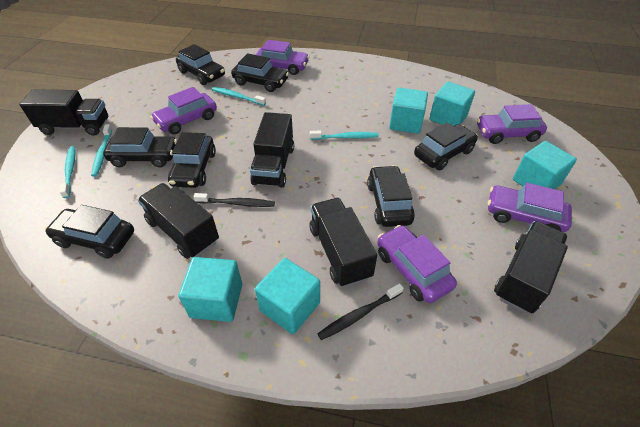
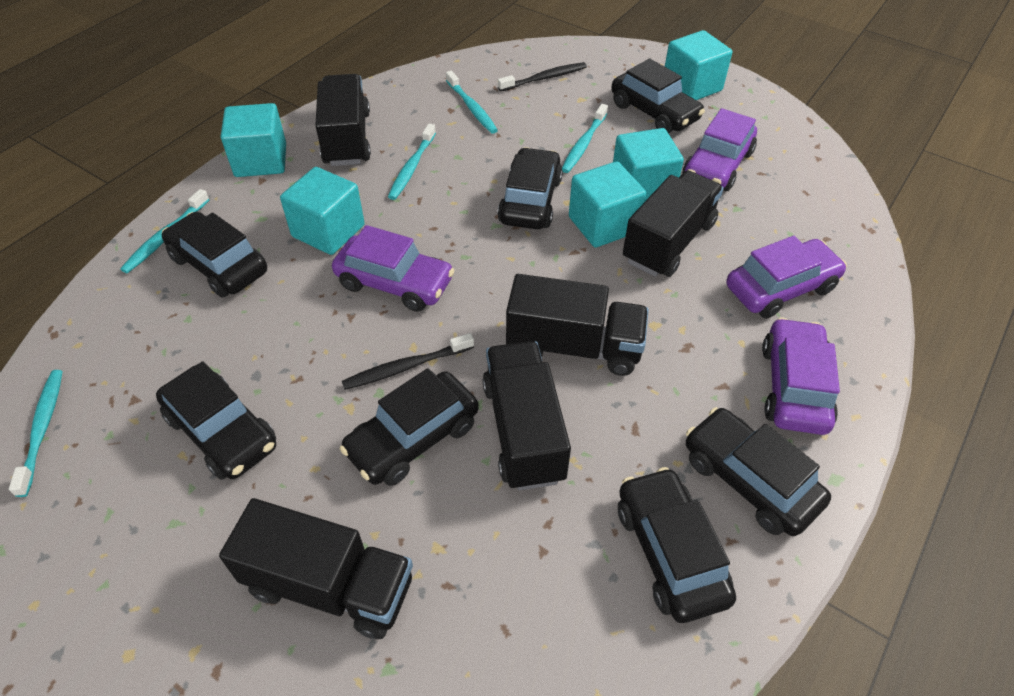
purple car: [150,87,217,134] [256,40,310,75] [377,225,457,303] [477,104,547,144] [488,183,572,232] = 5 -> [332,225,455,312] [683,108,757,191] [726,236,847,319] [762,318,840,435] = 4
turquoise toothbrush: [60,146,76,198] [91,124,112,177] [212,87,266,106] [310,131,379,140] = 4 -> [9,370,63,497] [120,189,210,273] [388,124,436,200] [446,71,498,134] [562,104,608,173] = 5

